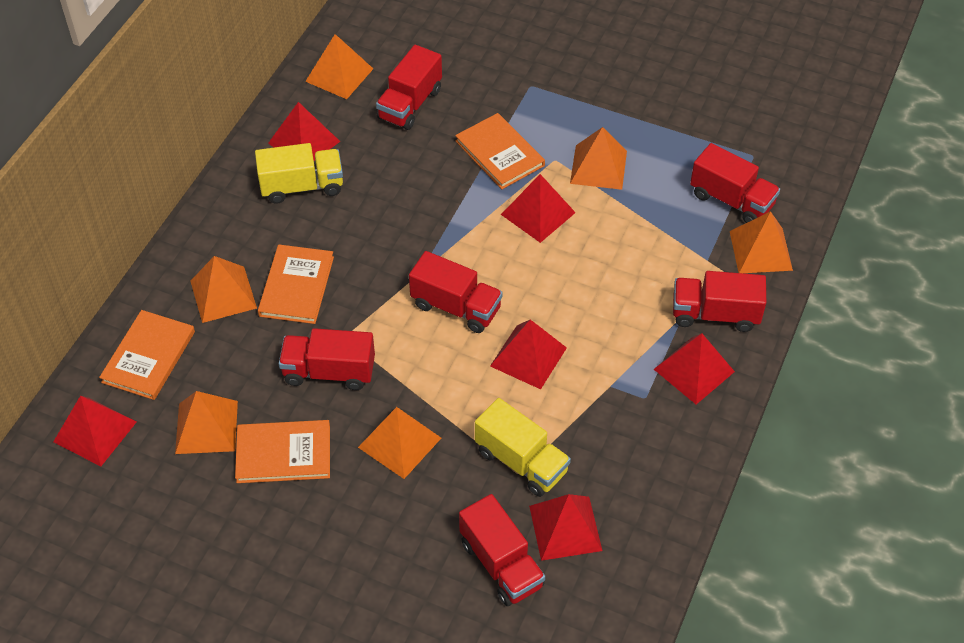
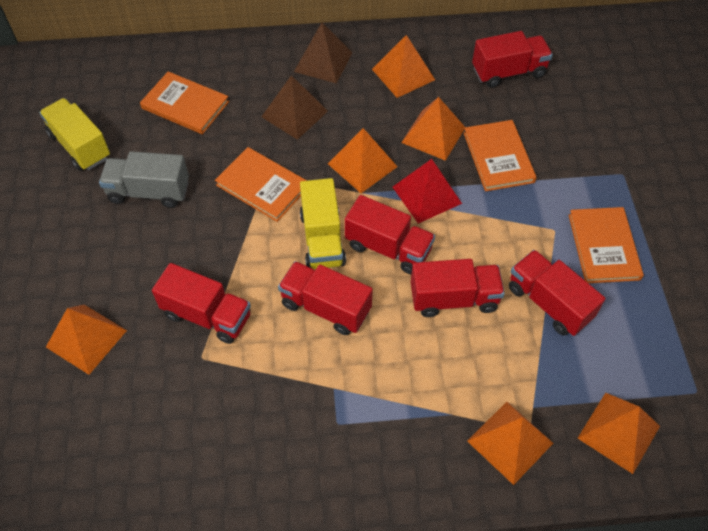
brown pyramid: none = 0 -> [261,75,328,140] [294,23,353,83] = 2
grey truck: none = 0 -> [99,151,189,208] = 1
red pyramid: [53,396,137,466] [268,102,340,161] [490,319,567,389] [501,174,576,243] [529,494,602,561] [654,333,735,405] = 6 -> [393,159,462,223] = 1

